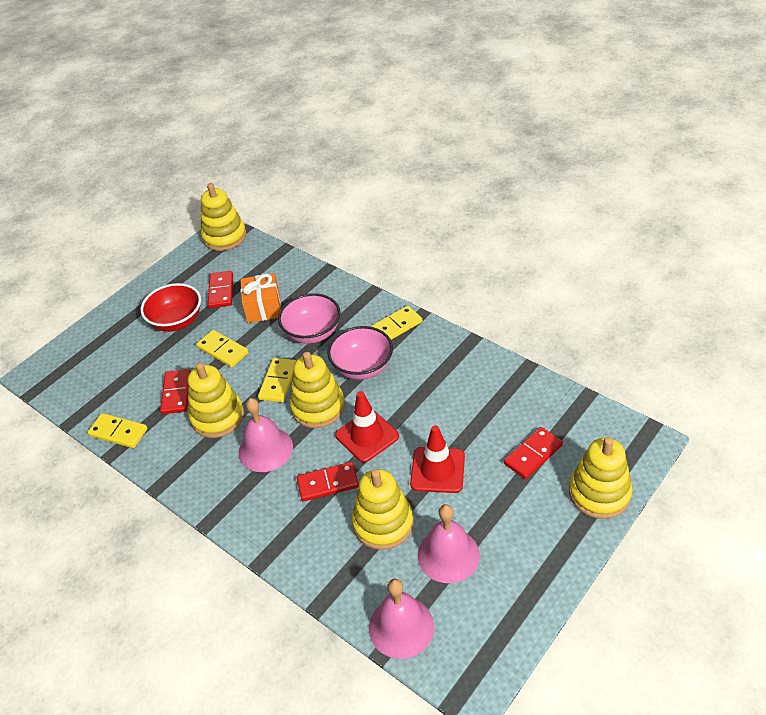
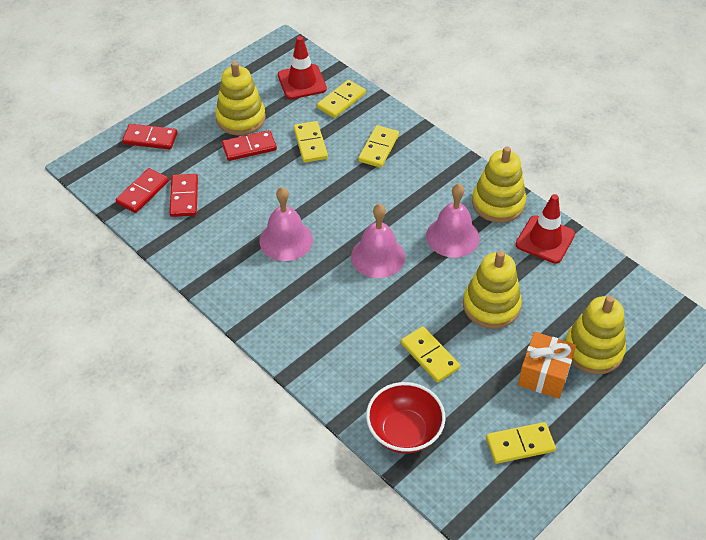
pink bowl: [278,293,341,344] [327,326,393,380] = 2 -> none = 0
yellow domino: [88,413,147,448] [196,330,248,367] [258,358,297,402] [370,306,422,340] = 4 -> [294,121,328,163] [317,80,366,118] [358,125,399,168] [401,326,460,383] [486,422,556,464] = 5
yellow stacking toy: [188,362,244,438] [201,183,246,251] [290,352,345,428] [352,469,414,550] [569,437,633,519] = 5 -> [215,61,265,136] [463,251,522,329] [472,146,526,223] [565,296,626,375] = 4

